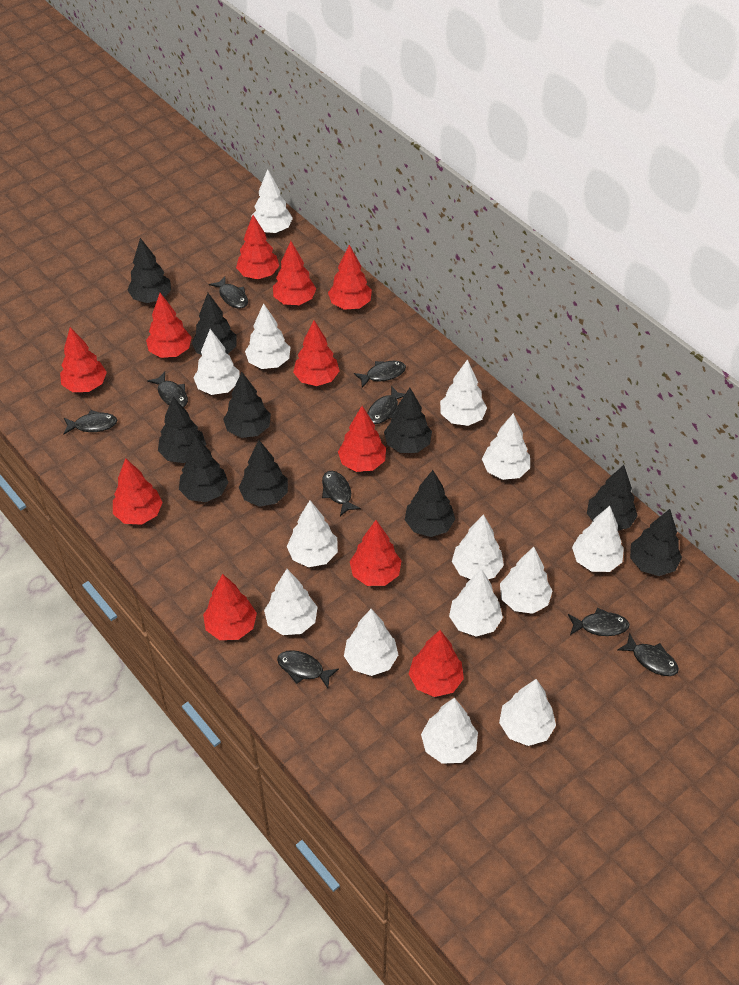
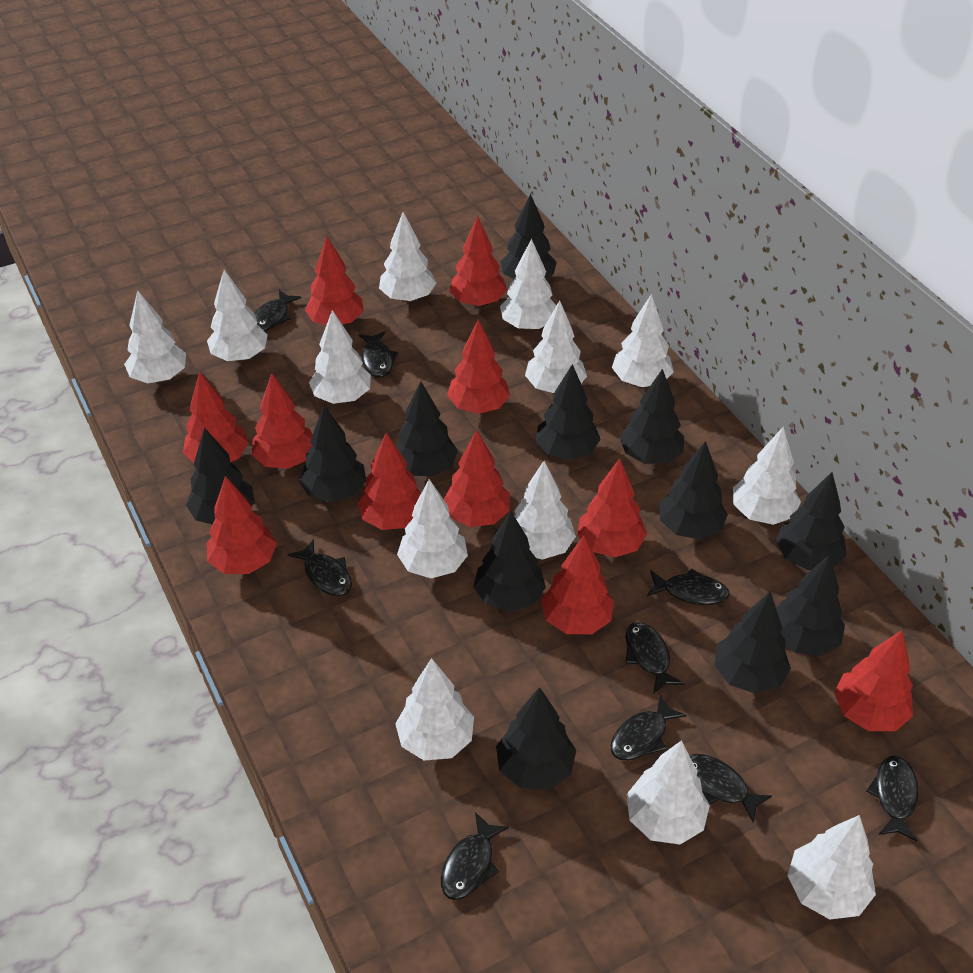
black tree: [127,238,171,303] [158,397,206,463] [179,436,228,502] [192,293,237,355] [223,372,271,438] [239,440,288,507] [384,388,432,453] [405,470,455,537] [587,465,638,531] [630,509,682,576] = 10 -> [186,428,255,525] [299,406,366,503] [395,381,458,477] [473,511,546,612] [496,687,576,790] [500,194,557,279] [536,364,601,460] [619,369,684,464] [659,441,728,539] [714,591,791,694] [776,472,847,570] [776,555,845,656] = 12
white tree: [193,329,240,395] [245,303,290,369] [252,169,293,233] [264,569,318,635] [287,500,338,567] [344,609,398,676] [421,698,478,764] [440,359,487,426] [449,569,503,637] [452,514,504,579] [482,413,530,480] [499,679,556,746] [500,547,553,614] [572,506,624,572] = 14 -> [124,290,186,383] [207,270,268,361] [309,310,371,404] [379,212,436,302] [395,658,474,761] [397,479,468,578] [500,238,557,330] [514,461,576,560] [525,300,587,393] [612,294,674,387] [627,740,710,844] [733,427,801,525] [788,815,876,920] = 13

